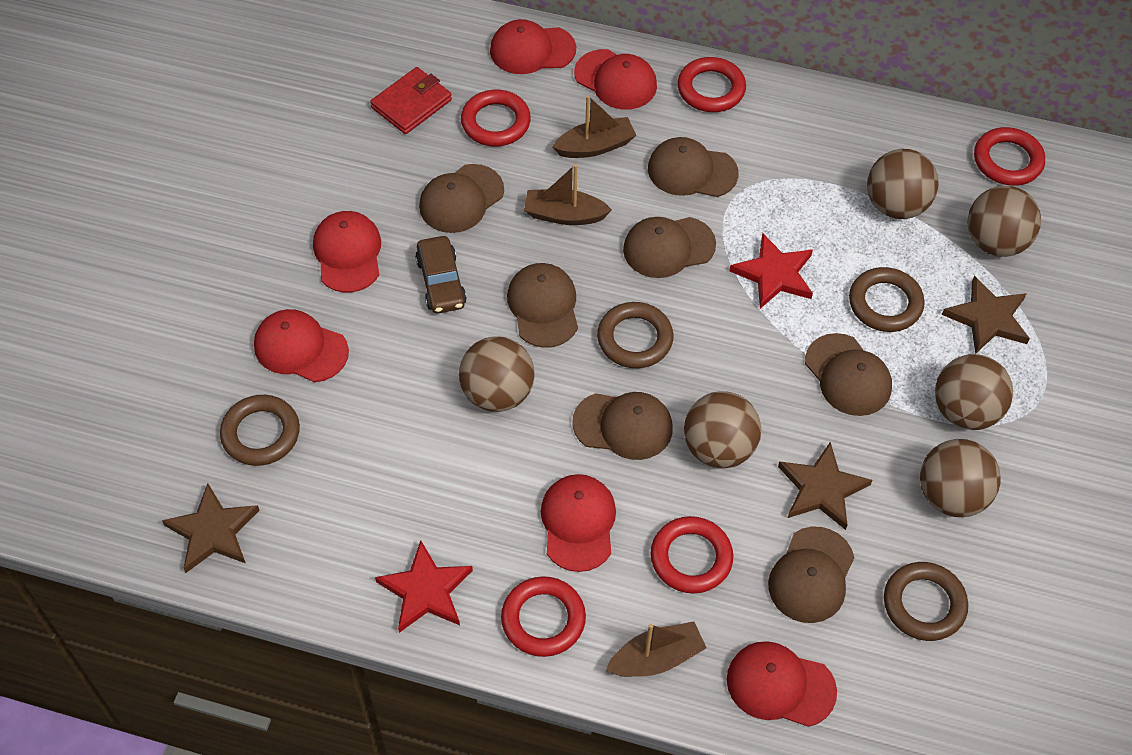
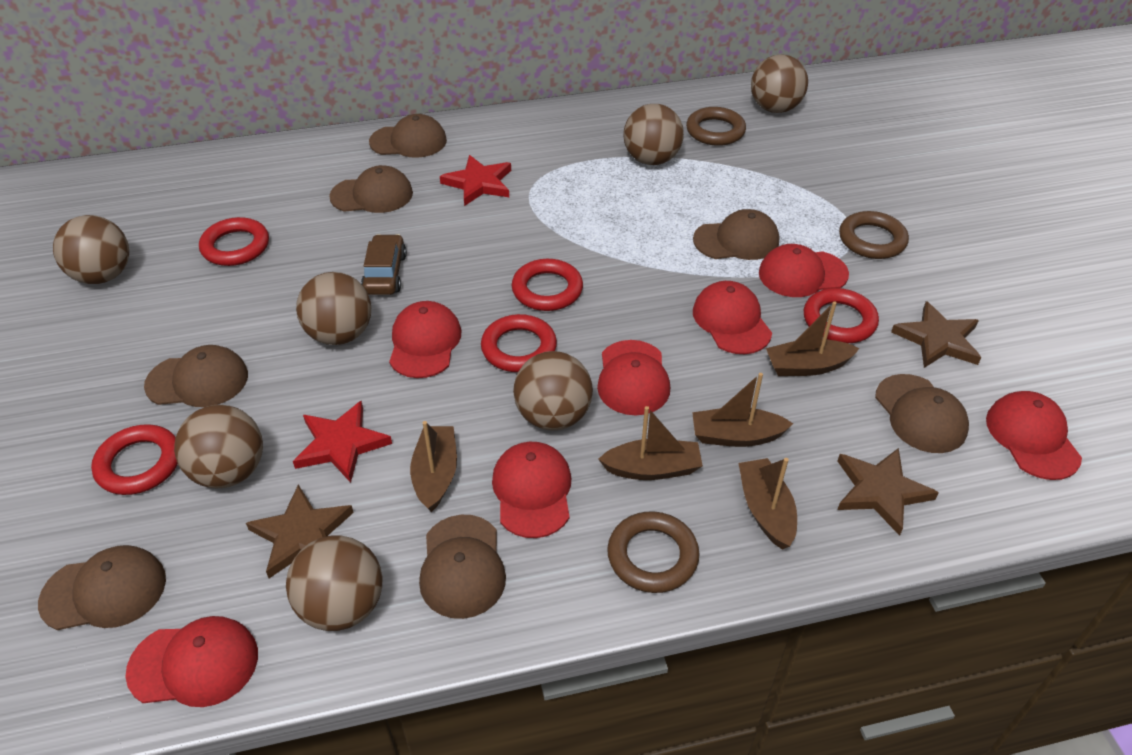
brown ball: [459,336,534,412] [684,391,761,468] [867,149,939,219] [920,439,1001,517] [935,354,1013,430] [967,186,1041,257] = 6 -> [53,215,129,284] [174,405,263,488] [286,535,382,631] [296,272,371,345] [513,351,593,431] [623,104,684,165] [751,54,808,113] = 7
brown boat: [524,164,612,225] [552,95,636,158] [606,621,706,677] = 3 -> [410,421,457,512] [598,406,703,480] [692,373,793,447] [739,458,797,550] [766,301,860,376] = 5
brown ring: [220,395,300,466] [597,302,673,368] [849,267,925,332] [884,562,968,641] = 4 -> [607,511,700,593] [686,107,746,146] [839,211,909,259] = 3
red cap: [254,309,349,382] [313,211,381,293] [490,19,576,74] [541,474,616,572] [574,49,657,110] [727,641,837,727] = 6 -> [126,616,258,707] [389,301,461,378] [492,442,571,538] [597,340,670,415] [693,281,772,354] [759,244,849,297] [986,391,1082,480] = 7
red wallet: [370,67,452,134] = 1 -> none = 0

